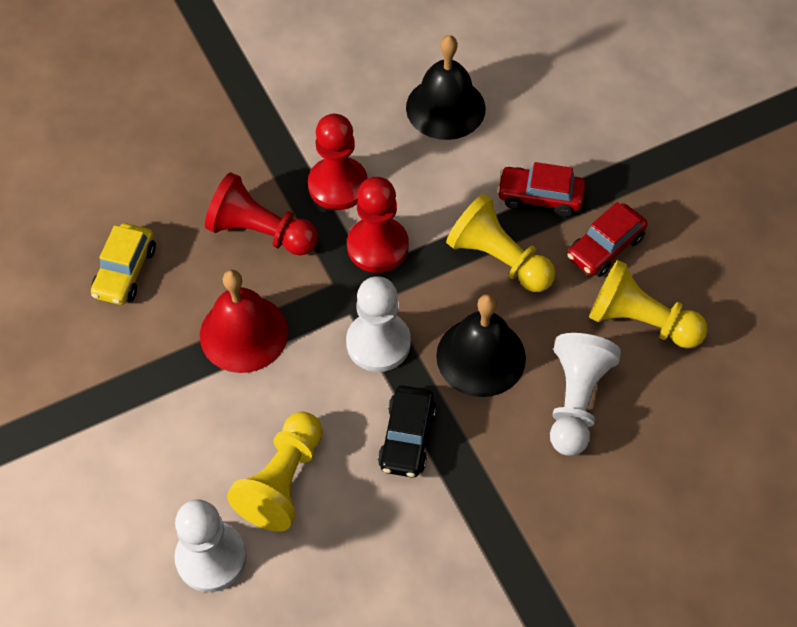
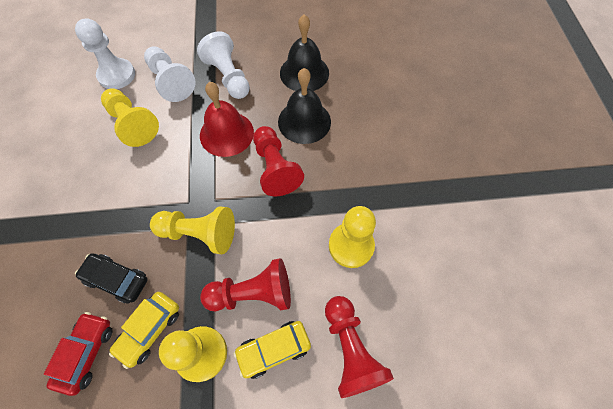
red car: [497,162,586,217] [567,202,647,277] = 2 -> [44,312,113,396] = 1
yellow car: [91,223,156,305] = 1 -> [109,292,179,369] [233,321,311,379] = 2
yellow pawn: [227,412,323,531] [446,194,556,292] [589,260,708,348] = 3 -> [101,88,159,147] [150,207,235,254] [159,326,227,382] [329,206,376,268] = 4

